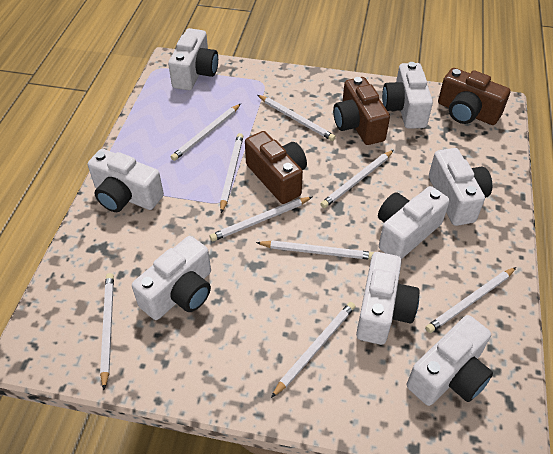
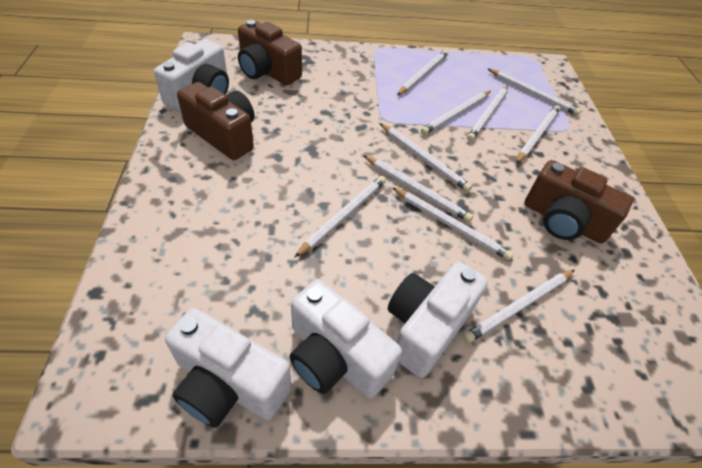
white camera: [88,149,164,212] [132,236,211,320] [168,28,218,90] [356,252,420,345] [378,186,450,259] [382,62,433,129] [407,315,493,406] [429,148,492,226] = 8 -> [154,39,229,111] [165,308,291,428] [290,280,402,399] [388,261,488,378] = 4
white pencil: [100,273,114,390] [171,104,241,161] [210,197,312,241] [220,133,243,213] [256,240,374,260] [258,95,336,141] [271,302,356,398] [320,150,394,208] [425,267,516,333] = 9 -> [294,176,386,258] [363,155,473,222] [380,123,472,192] [393,188,514,260] [397,50,448,96] [421,91,491,135] [463,270,575,343] [467,85,508,141] [488,69,581,116] [516,105,560,164] = 10

